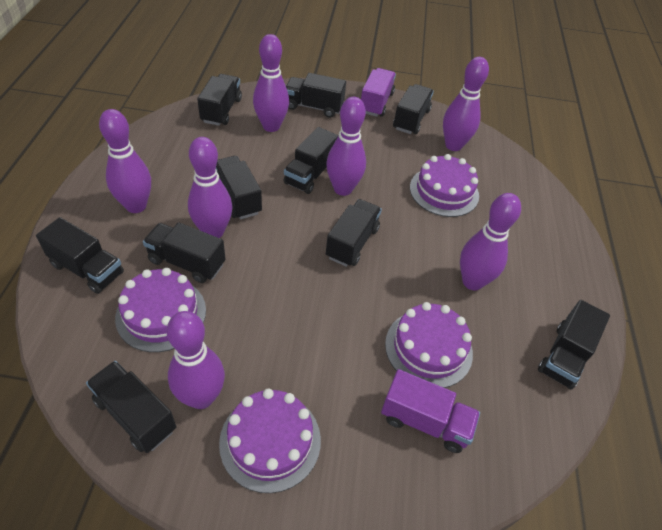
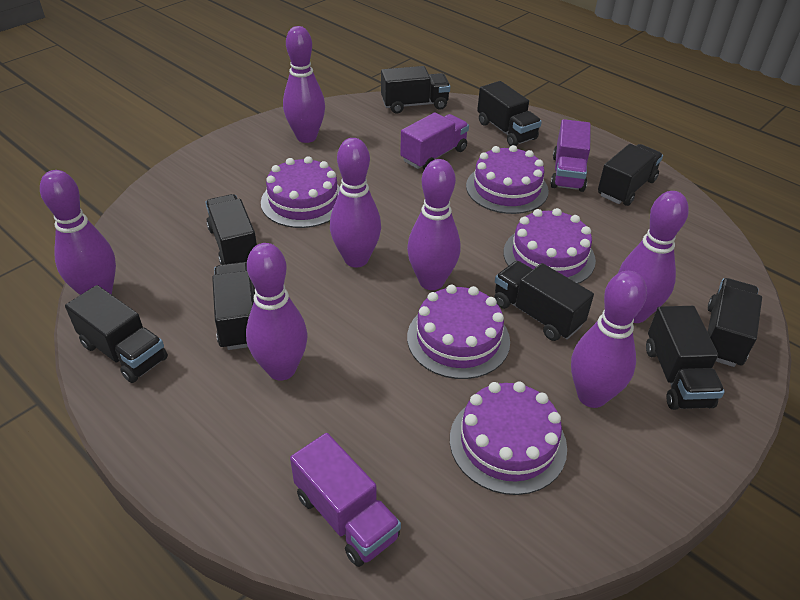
black truck: [36,217,124,294] [86,361,176,453] [143,222,226,283] [197,74,242,126] [216,156,262,219] [284,127,339,194] [286,73,346,118] [326,199,382,267] [393,84,434,134] [538,300,610,389] = 10 -> [65,285,168,383] [205,194,257,265] [212,262,255,350] [381,66,450,114] [477,81,542,146] [494,261,594,341] [598,144,663,206] [646,306,725,410] [708,278,762,367] = 9
purple cake: [115,268,206,352] [219,389,321,493] [385,302,473,388] [410,154,479,217] = 4 -> [261,156,340,228] [407,285,510,379] [450,381,567,495] [466,145,549,214] [504,208,596,284] = 5
purple truck: [361,68,396,117] [381,369,480,453] = 2 -> [290,433,401,567] [400,113,469,169] [551,119,591,192] = 3

